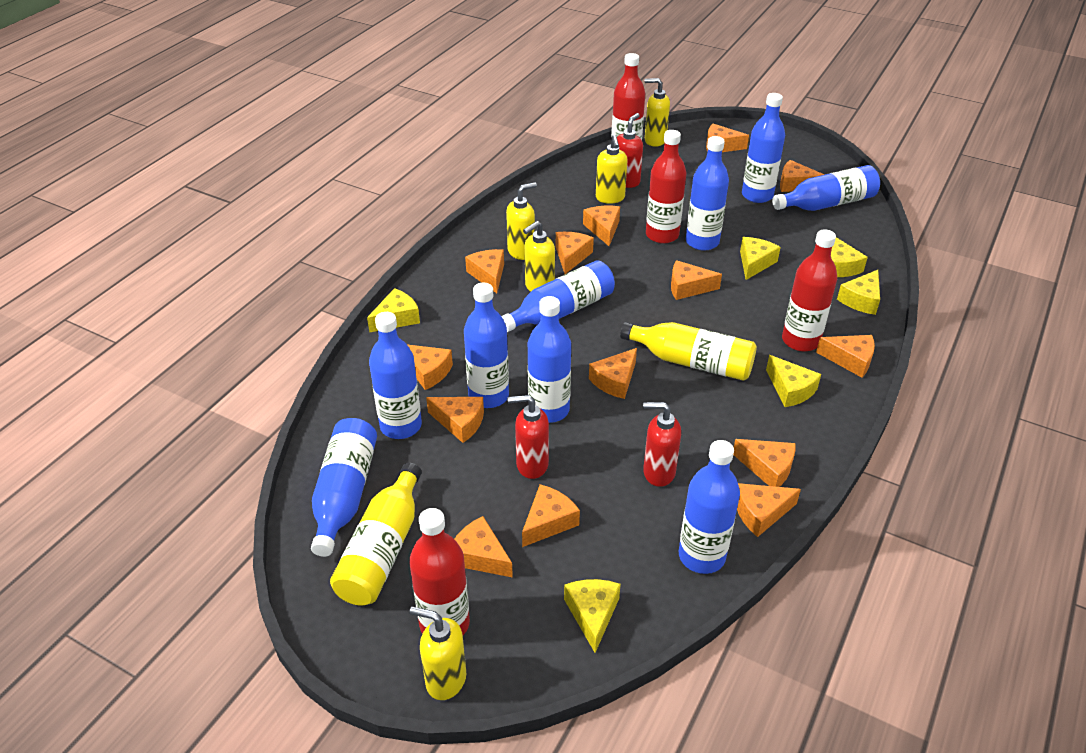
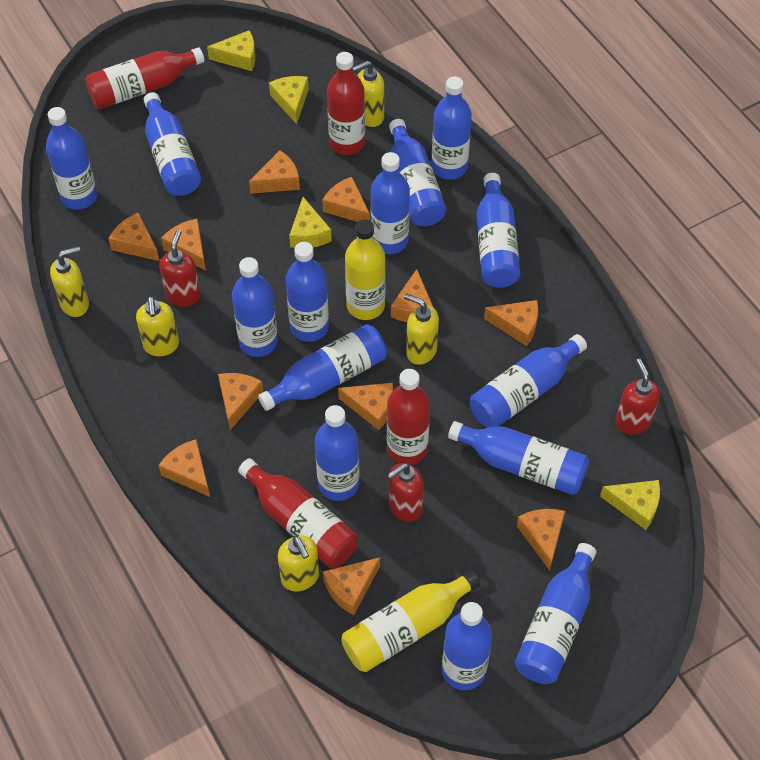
blue bottle: [311,418,377,557] [369,312,422,439] [464,283,509,408] [501,260,615,332] [528,296,571,423] [679,440,740,574] [686,136,729,251] [742,93,785,203] [772,165,880,211] = 9 -> [46,107,97,210] [144,92,201,196] [232,257,278,357] [258,324,387,411] [286,242,329,342] [315,405,360,501] [371,152,410,254] [389,119,447,227] [432,76,472,180] [442,602,492,690] [448,421,589,495] [470,334,587,428] [476,173,520,288] [515,543,597,684] = 14
orange cheese: [408,345,453,390] [426,397,484,443] [455,516,513,578] [465,249,504,293] [522,484,580,547] [556,232,594,274] [583,206,620,246] [589,348,637,399] [671,260,722,300] [706,124,749,152] [733,439,795,487] [737,483,801,537] [780,160,825,192] [816,335,875,378] = 14 -> [108,213,159,261] [159,439,210,497] [161,219,206,271] [218,373,263,430] [249,150,300,194] [322,177,370,222] [323,557,380,615] [338,383,393,430] [391,269,434,322] [484,300,538,346] [517,509,565,571] = 11
yellow cheese: [367,288,420,332] [564,579,621,653] [740,237,781,280] [766,355,821,407] [831,237,868,277] [837,270,880,315] = 6 -> [207,30,255,71] [269,76,309,124] [289,197,332,248] [600,480,660,530] = 4

